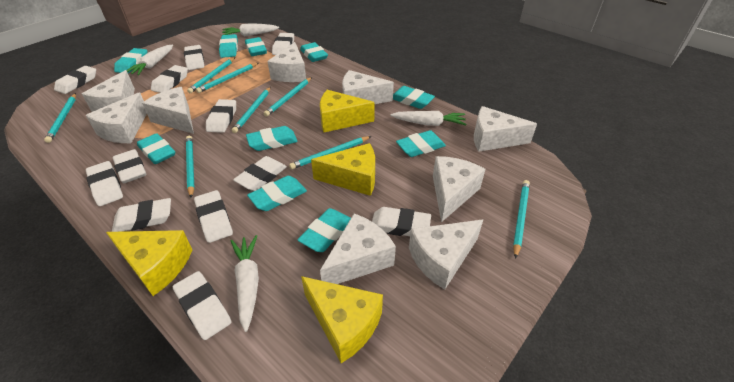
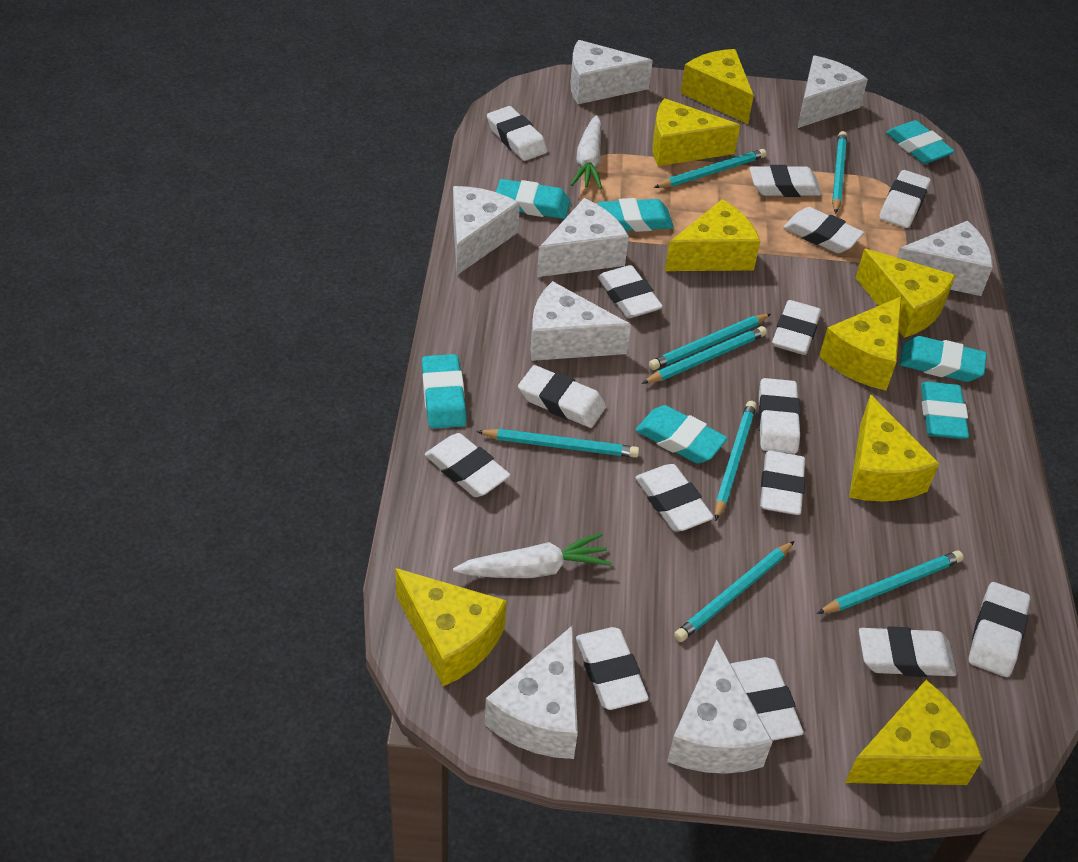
turquoise eraser: [114,48,147,73] [137,133,175,164] [219,34,238,58] [245,37,267,56] [246,126,298,151] [247,176,307,211] [297,208,351,252] [300,42,328,62] [393,86,435,109] [396,130,446,157] = 10 -> [422,354,467,428] [496,179,571,219] [598,198,674,232] [635,405,727,464] [886,120,955,164] [899,336,987,382] [921,382,969,439] = 7
white carrot: [127,45,173,75] [222,23,279,36] [230,235,259,332] [390,111,466,126] = 4 -> [453,533,611,578] [571,115,602,189] = 2
white cheese: [82,70,135,112] [86,92,147,143] [142,87,194,134] [267,42,306,82] [320,213,396,284] [342,70,394,104] [409,220,483,290] [433,156,486,222] [474,106,537,152] = 9 -> [453,186,520,275] [485,625,578,759] [531,281,631,361] [537,198,629,277] [570,40,653,104] [667,640,773,774] [798,55,868,128] [897,221,993,296] = 8
white eraser: [54,66,96,94] [86,161,123,206] [112,198,171,232] [113,149,146,183] [151,65,188,93] [173,271,232,340] [184,45,204,70] [194,190,233,243] [206,99,236,133] [233,156,287,191] [272,33,294,55] [372,207,431,236] = 12 -> [425,433,510,497] [487,106,547,161] [518,365,606,428] [576,627,649,710] [597,265,663,318] [635,464,714,531] [731,657,804,741] [749,165,822,197] [758,378,801,454] [760,451,805,515] [772,300,821,355] [783,207,864,253] [859,626,957,677] [879,170,931,228] [968,582,1031,677] = 15
yellow cheese: [106,230,192,296] [301,276,383,363] [311,143,375,196] [320,90,375,133] = 4 -> [395,568,507,686] [652,98,740,166] [665,199,760,271] [681,49,754,124] [819,296,902,390] [845,680,982,785] [849,394,939,501] [856,249,956,338] = 8

